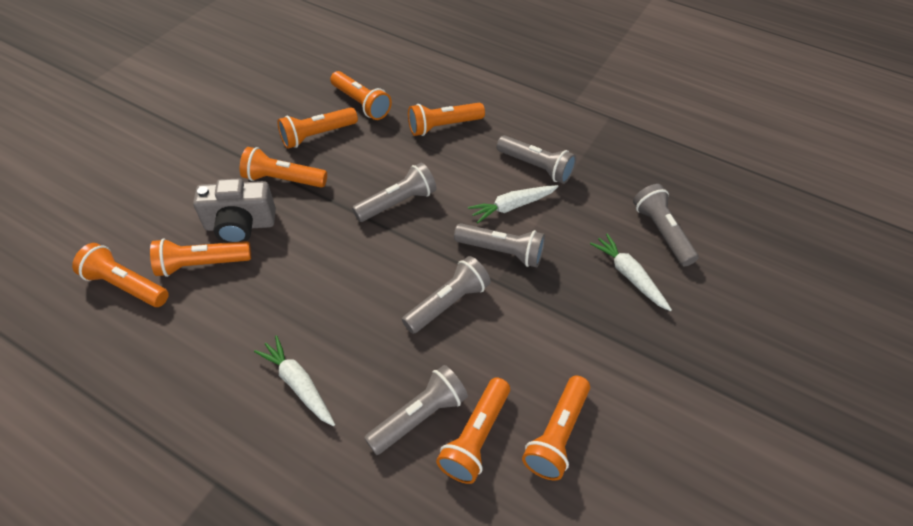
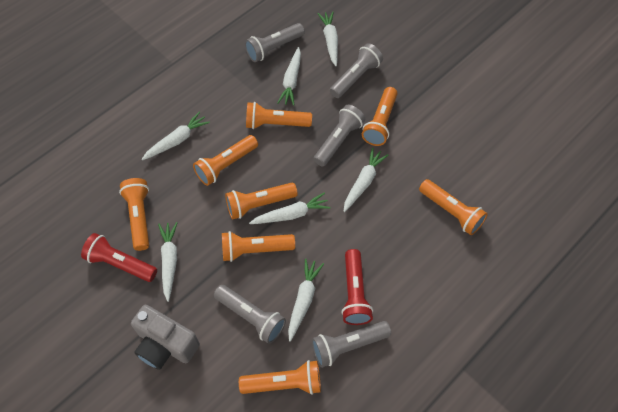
grey flashlight: [352,163,436,222] [364,365,468,455] [402,256,491,334] [454,223,545,267] [497,135,576,184] [633,184,699,266] = 6 -> [214,285,286,344] [245,23,305,62] [312,321,391,368] [314,105,365,167] [330,43,383,98] = 5
red flashlight: none = 0 -> [81,233,157,282] [341,249,373,325] = 2
white carrot: [254,335,335,426] [468,185,559,223] [590,233,672,312] = 3 -> [142,112,210,160] [158,222,178,302] [249,193,331,224] [277,47,301,106] [288,259,324,342] [318,11,338,66] [344,147,388,212] = 7

